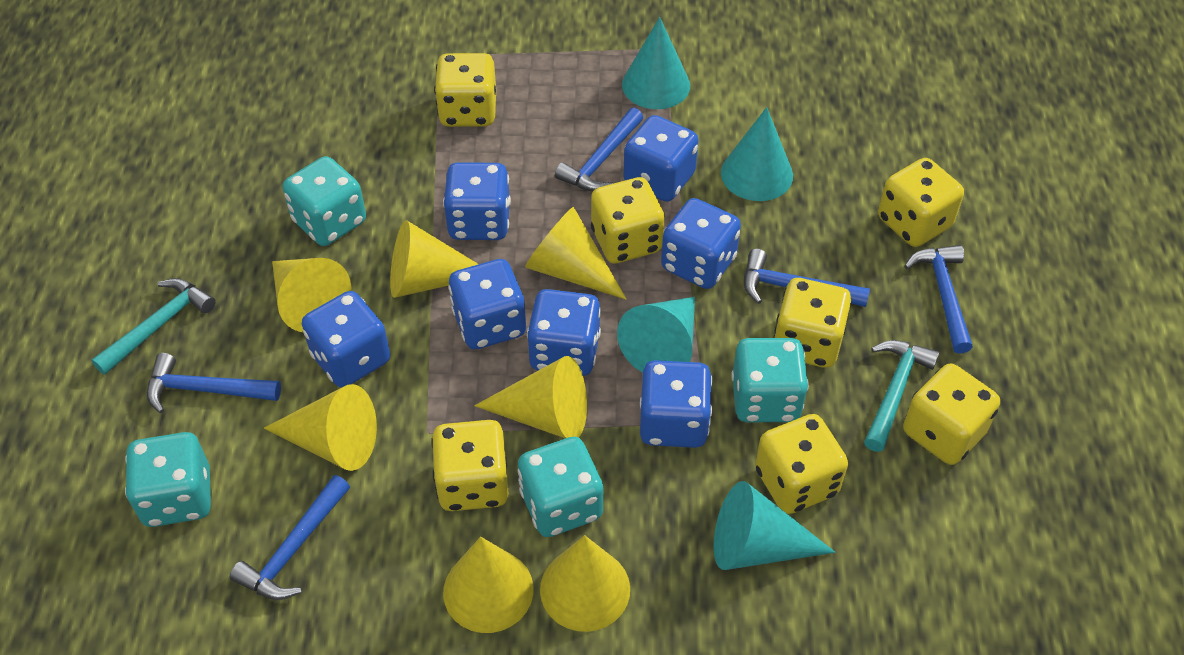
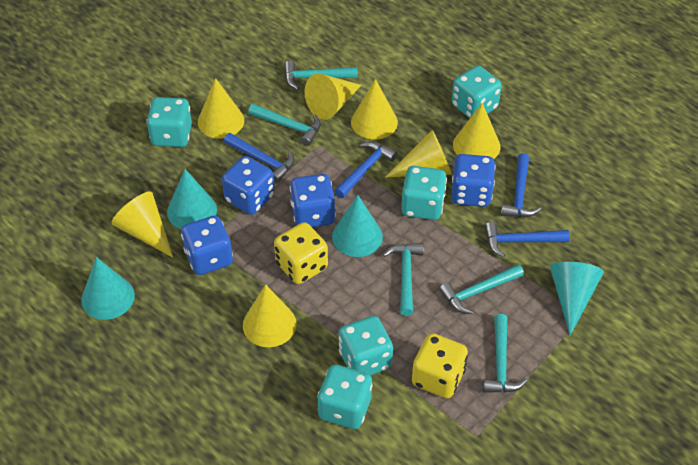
blue dice: [302,291,390,388] [443,162,511,240] [448,259,526,349] [527,289,601,376] [623,115,699,202] [640,360,712,448] [661,198,741,289] = 7 -> [181,216,233,275] [222,156,275,215] [290,174,336,227] [451,154,495,207] = 4
blue hammer: [147,353,281,413] [230,475,350,600] [555,108,643,191] [744,249,870,307] [904,245,973,353] = 5 -> [224,133,294,183] [335,141,398,198] [484,222,570,257] [500,153,541,218] = 4
turquoise dice: [125,432,211,527] [283,156,366,246] [518,437,603,537] [731,338,809,422] = 4 -> [146,97,192,147] [317,365,373,429] [339,316,393,375] [401,166,447,220] [452,65,502,118] = 5
turquoise hammer: [92,278,216,375] [864,340,940,452] = 2 -> [248,104,321,146] [284,60,358,90] [383,243,424,316] [439,264,524,314] [482,314,527,393] = 5
yellow dice: [431,420,509,511] [434,53,496,127] [591,177,665,264] [755,414,848,514] [773,278,851,368] [878,158,964,247] [903,363,1000,465] = 7 -> [274,222,328,284] [412,333,468,398] = 2

